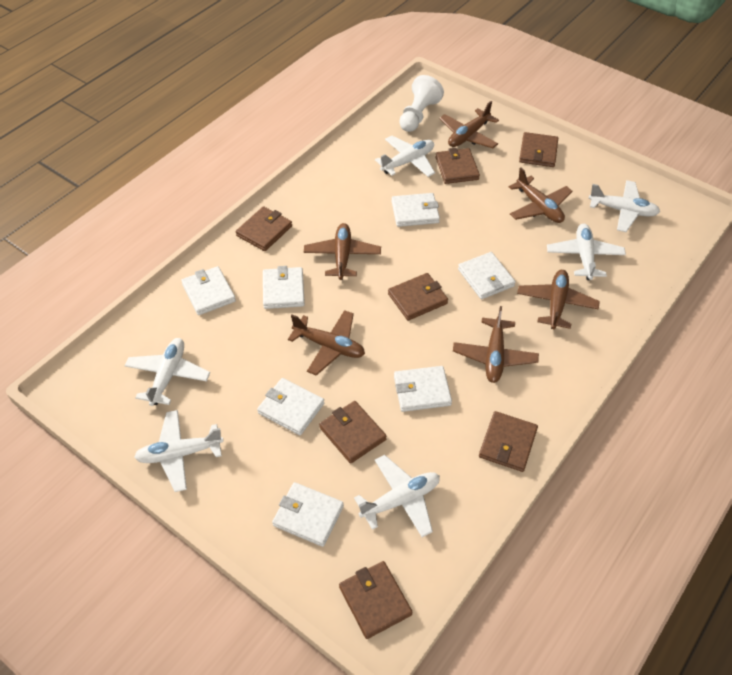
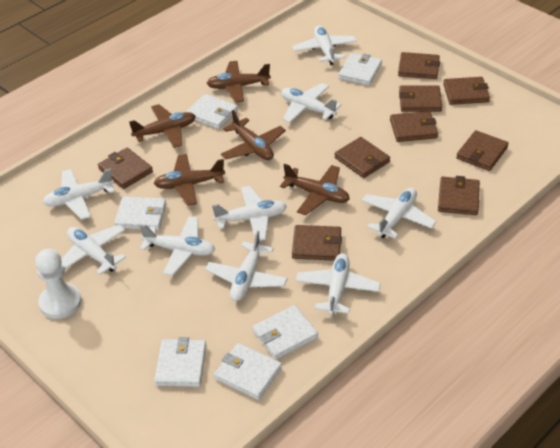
brown plane: [288,310,365,376] [304,223,381,280] [439,101,499,148] [453,306,539,383] [509,168,573,223] [517,270,600,329] = 6 -> [129,104,196,148] [154,154,225,206] [206,61,271,103] [221,110,286,160] [280,164,350,215] = 5
brown wallet: [236,206,292,251] [319,401,386,464] [339,561,412,639] [388,273,448,321] [435,148,480,184] [479,411,538,472] [519,132,558,167] = 7 -> [98,148,153,189] [292,225,342,261] [334,137,390,178] [390,111,438,142] [398,52,440,79] [399,85,442,112] [438,176,480,215] [443,77,490,105] [456,130,509,171] = 9
white plane: [125,338,210,406] [134,410,224,492] [354,455,440,537] [375,136,435,177] [547,224,626,280] [588,180,660,232] = 6 -> [43,168,115,220] [61,225,126,275] [140,216,215,276] [205,230,288,301] [212,186,287,241] [281,83,341,123] [292,25,357,65] [296,253,381,316] [362,188,436,239] = 9
white wallet: [181,266,236,315] [257,378,324,435] [263,266,305,309] [272,482,344,547] [392,193,440,227] [394,366,452,412] [458,252,516,299] = 7 -> [114,197,167,230] [154,337,207,387] [186,94,238,129] [214,343,282,400] [252,305,318,360] [338,53,382,86] = 6

